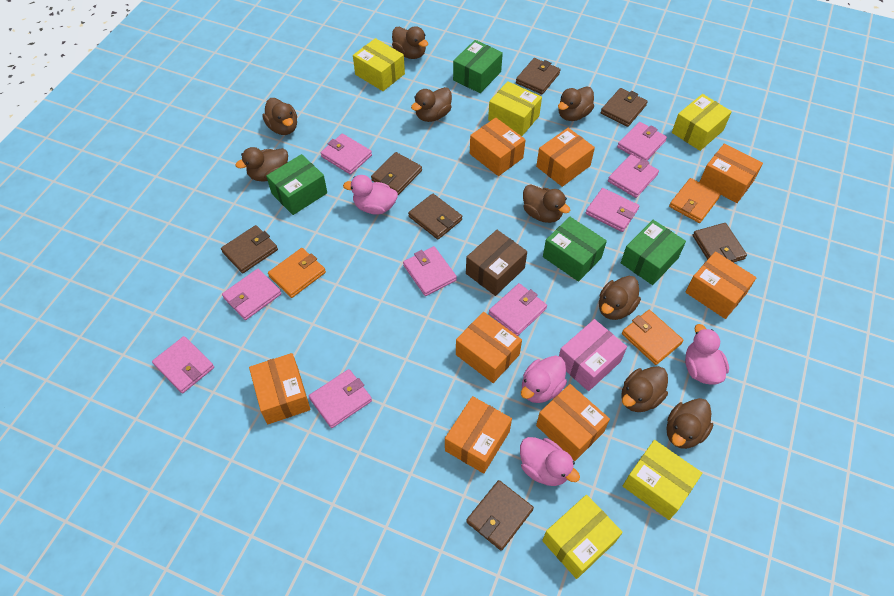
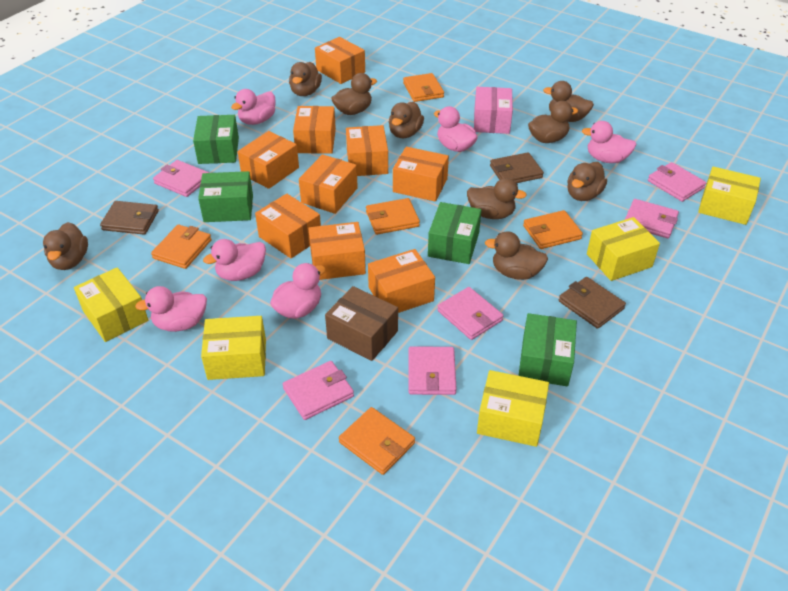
brown wallet: [221,225,278,273] [371,152,422,195] [408,193,462,239] [466,480,534,551] [516,58,561,94] [601,88,648,127] [693,223,747,263] = 7 -> [100,201,159,235] [490,152,544,183] [559,277,626,329] = 3
orange box: [249,353,311,424] [445,396,512,474] [456,312,522,383] [470,118,526,176] [536,128,595,187] [536,384,610,461] [685,251,757,319] [700,143,763,203] = 8 -> [238,131,299,189] [255,194,321,258] [293,106,336,154] [299,154,358,214] [308,222,366,280] [315,37,365,84] [346,125,388,176] [368,249,435,313] [393,147,449,202] = 9
orange wallet: [268,248,326,298] [622,310,684,365] [669,178,721,223] = 3 -> [151,224,212,269] [339,407,415,475] [366,198,420,235] [403,73,444,102] [523,210,583,249] = 5
pink duck: [343,175,398,215] [520,437,580,486] [521,356,567,403] [685,324,729,385] = 4 -> [135,286,207,332] [203,239,266,281] [231,89,276,125] [270,263,326,319] [434,106,478,152] [582,121,637,163] = 6
pink wallet: [152,336,214,393] [222,269,281,320] [309,369,372,428] [320,133,372,175] [403,246,457,296] [489,283,547,336] [586,188,639,232] [608,155,659,198] [617,122,667,160] = 9 -> [153,160,209,197] [283,361,354,420] [408,346,457,395] [437,287,503,340] [625,199,679,239] [648,162,706,202] = 6

